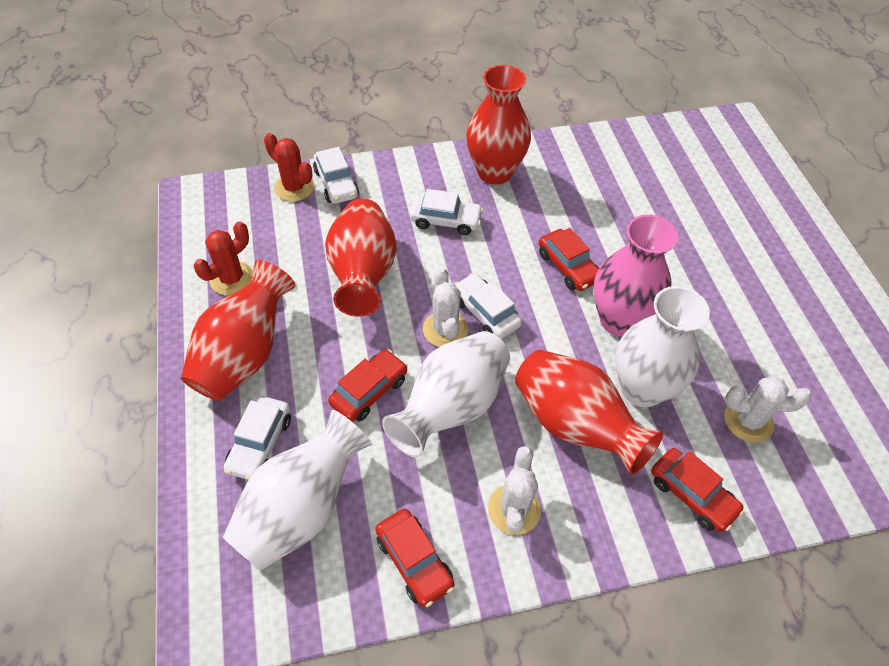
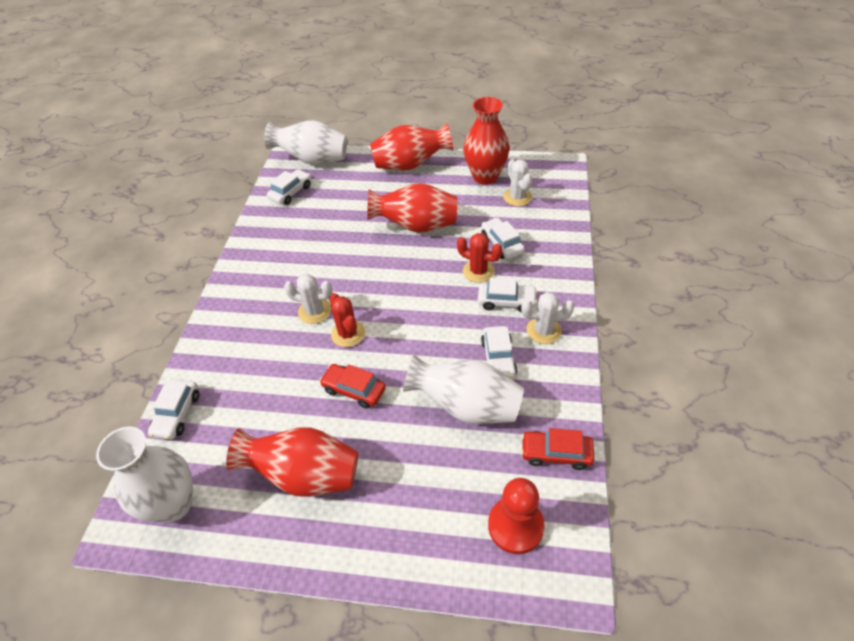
pink vase: [593,215,678,337] = 1 -> none = 0
red car: [328,349,408,422] [375,509,455,607] [539,228,599,291] [651,448,745,532] = 4 -> [319,364,386,409] [521,428,594,470] = 2
red pawn: none = 0 -> [488,478,545,554] = 1
white car: [224,396,291,480] [313,147,359,204] [410,189,483,235] [454,273,522,339] = 4 -> [148,380,199,440] [267,169,311,205] [478,278,537,312] [481,218,525,259] [481,326,517,379] = 5

